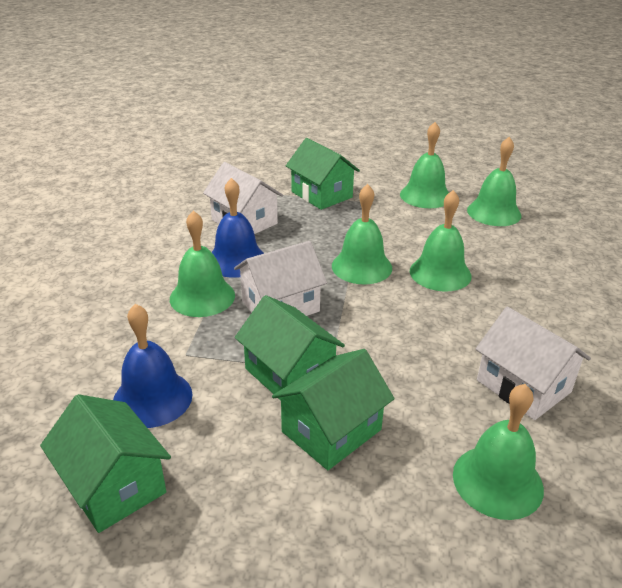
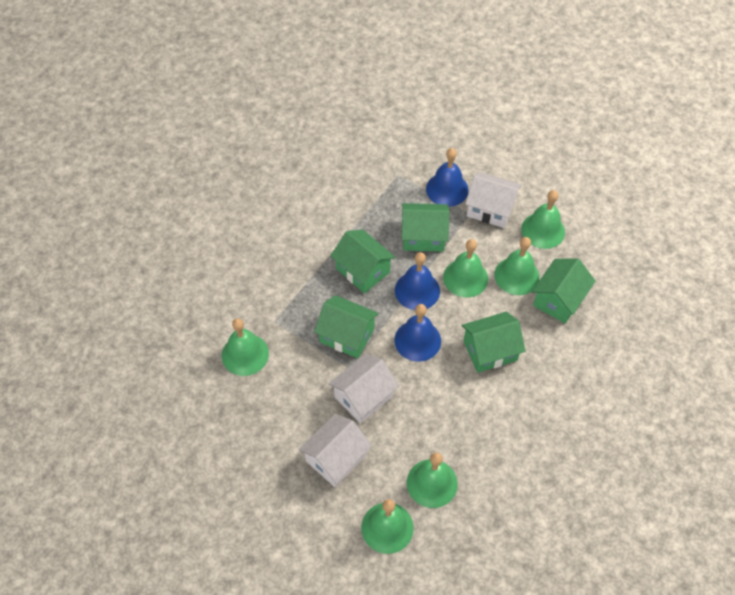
blue bell: [113,304,193,428] [212,178,264,278] = 2 -> [394,304,441,362] [395,252,440,310] [426,148,469,207] = 3
green house: [40,394,171,533] [235,295,345,401] [272,349,395,470] [286,138,360,210] = 4 -> [314,295,379,358] [330,230,396,294] [402,203,450,252] [462,312,526,373] [532,258,595,324] = 5

